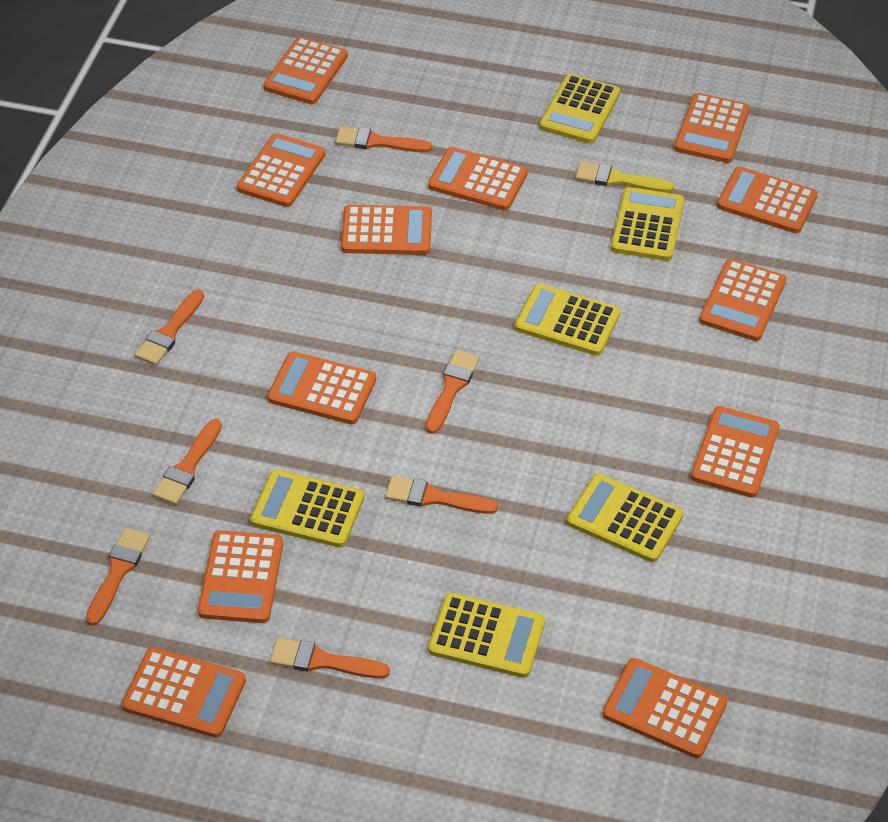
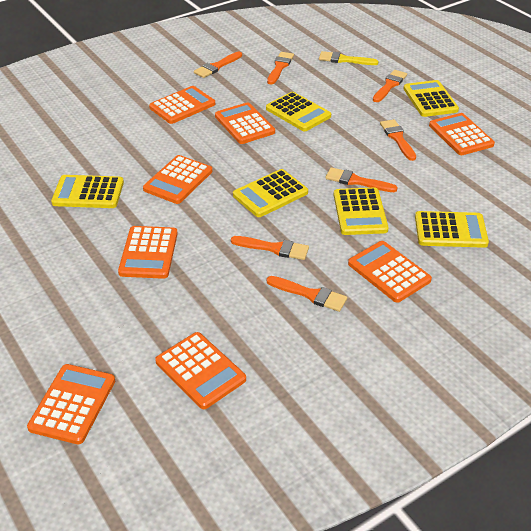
orange calculator: [122,647,246,738] [198,530,283,623] [237,133,326,207] [264,37,348,104] [267,352,376,424] [341,205,432,255] [428,147,528,211] [603,658,727,758] [674,93,750,163] [691,406,779,498] [699,259,786,341] [717,167,818,233] = 12 -> [27,364,115,444] [118,226,178,279] [143,155,212,204] [149,86,215,124] [155,332,246,409] [215,102,275,144] [348,241,432,303] [429,113,495,155] = 8

